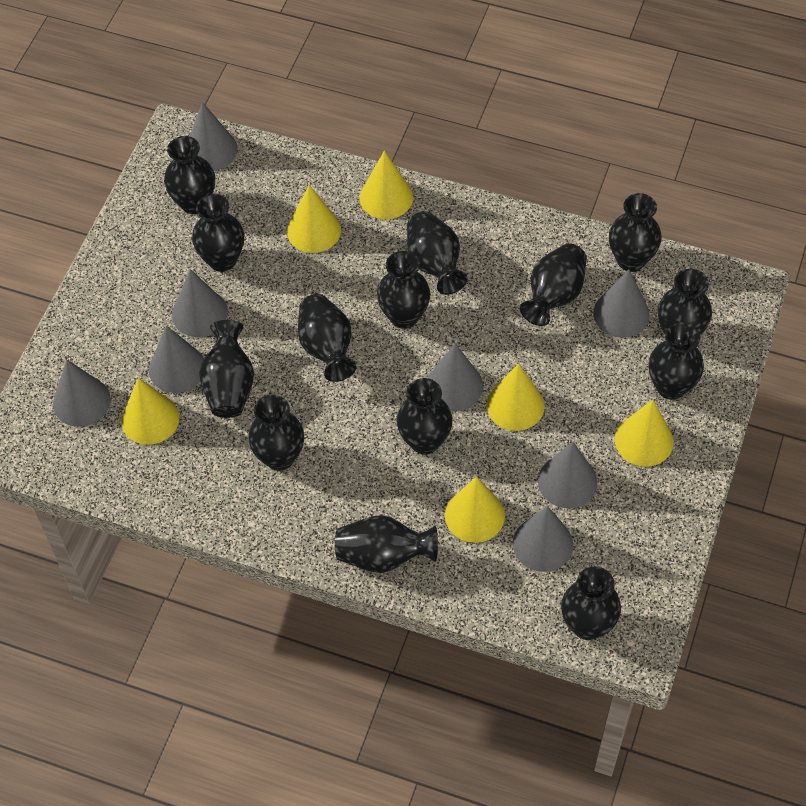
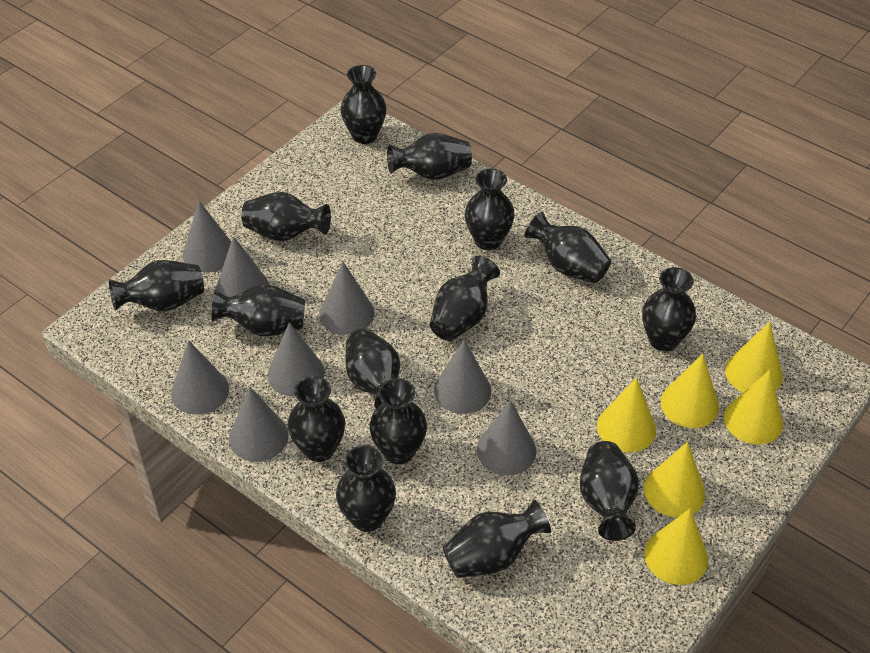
black vase: [164,136,215,214] [192,194,244,272] [199,320,254,418] [248,395,304,471] [298,294,357,382] [335,515,438,573] [377,251,430,329] [397,378,453,454] [407,211,468,295] [520,243,587,326] [561,566,621,640] [609,193,662,272] [648,322,704,400] [658,269,712,335] = 14 -> [109,260,204,311] [212,284,305,336] [241,192,331,241] [288,376,345,462] [336,445,396,532] [340,65,386,144] [345,329,400,408] [369,378,427,464] [387,133,472,180] [430,256,500,341] [443,499,551,578] [465,168,514,250] [525,212,611,283] [580,441,639,541] [642,267,696,351] = 15

